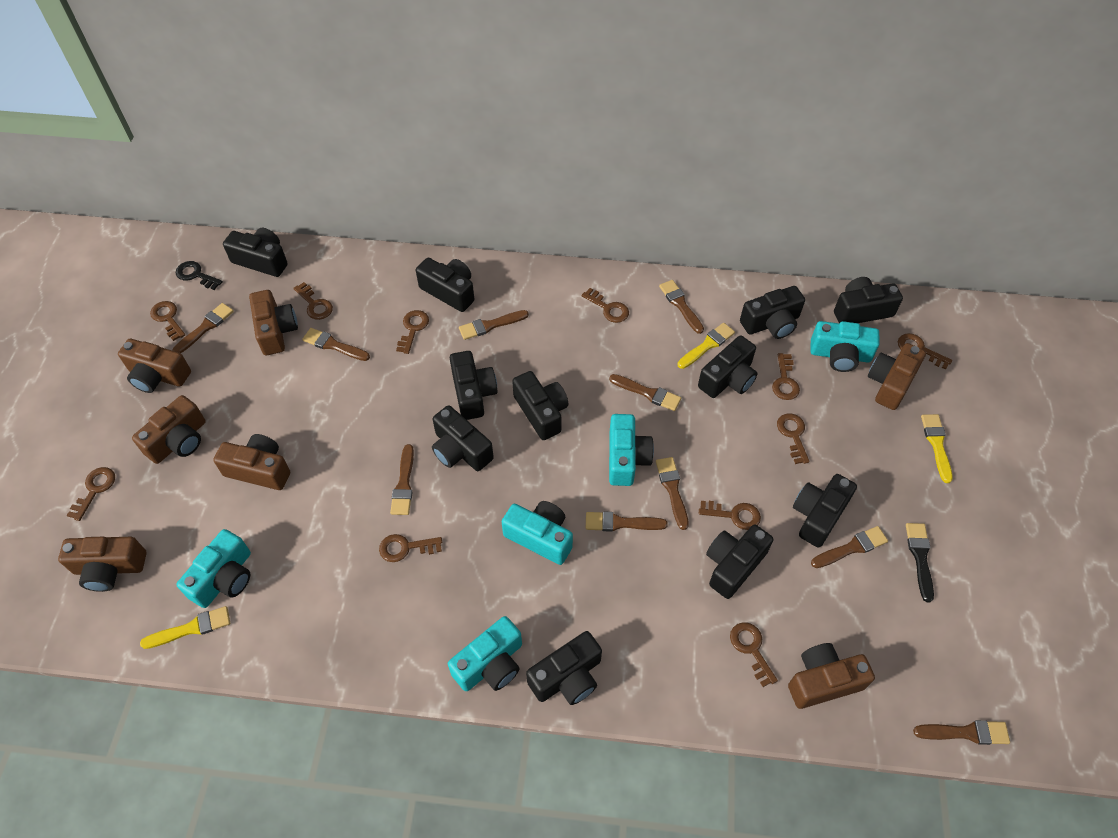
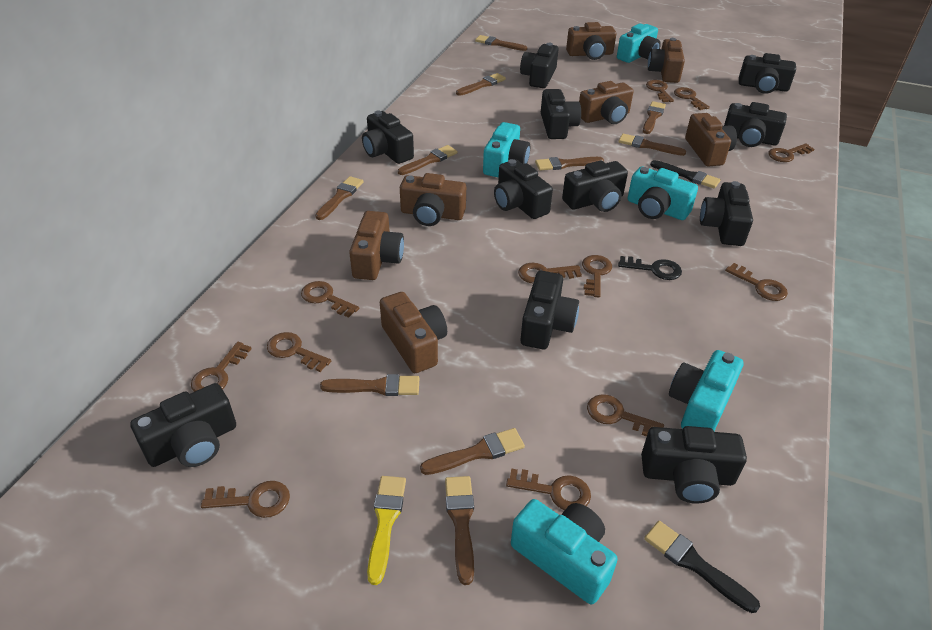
black brush: [906,523,934,602] = 1 -> [644,521,760,613] [650,160,721,189] = 2
brown key: [67,467,115,521] [150,301,185,341] [293,282,333,320] [379,534,442,562] [396,310,429,354] [582,288,629,323] [699,501,761,530] [730,622,778,687] [772,353,800,400] [777,413,810,464] [898,333,952,370] = 11 -> [191,342,252,392] [201,481,290,518] [267,332,331,372] [301,281,359,318] [506,468,591,510] [518,263,582,283] [582,255,612,298] [587,394,664,437] [646,80,674,102] [674,87,710,110] [725,263,788,301] [768,143,814,162] = 12
yellow brush: [140,606,230,649] [678,323,735,369] [921,414,953,483] = 3 -> [367,476,406,585] = 1

